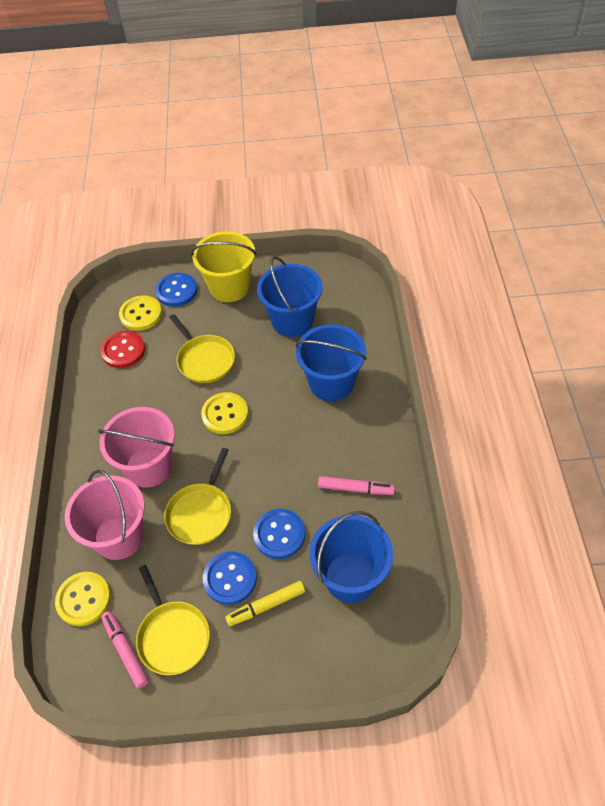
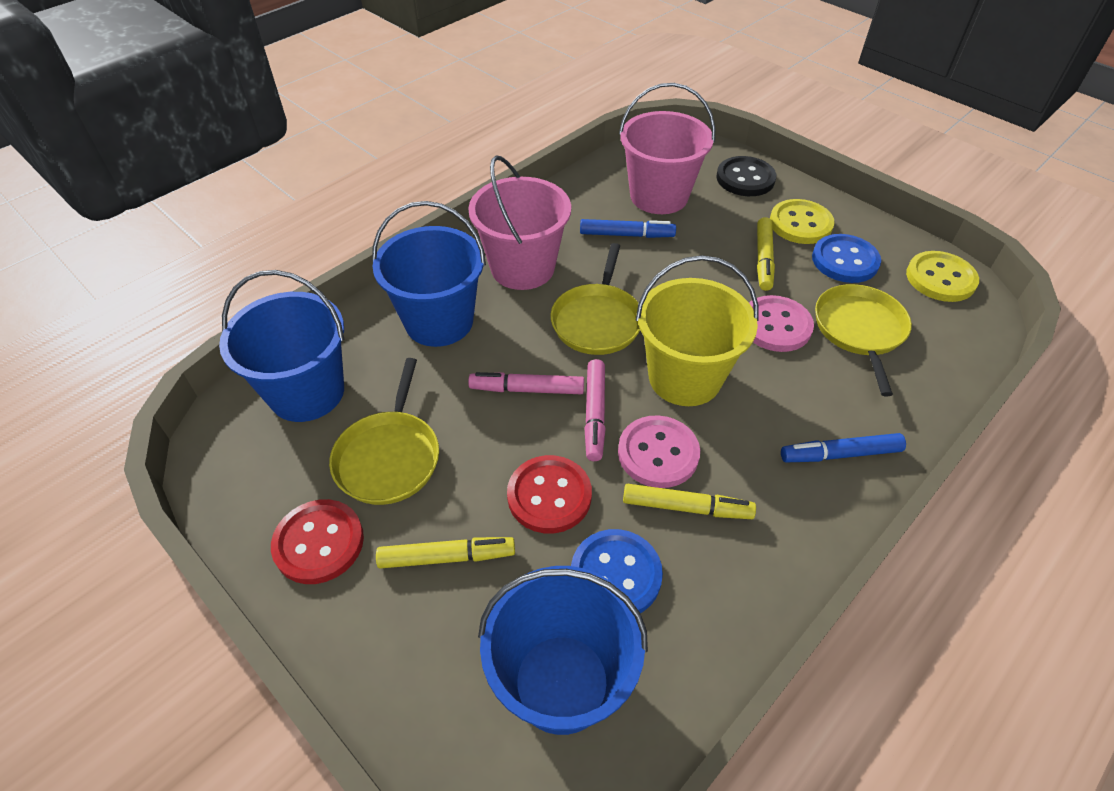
black button: none = 0 -> [716,156,776,196] = 1
blue button: [155,273,197,307] [203,551,257,605] [253,509,305,559] = 3 -> [571,529,663,613] [812,234,881,283] = 2
blue marker: none = 0 -> [580,219,676,238] [781,433,906,462] = 2
pink button: none = 0 -> [618,415,700,488] [749,295,814,352] = 2
red button: [101,331,145,368] = 1 -> [271,499,364,584] [507,455,592,533] = 2
yellow button: [55,572,111,626] [119,295,162,331] [201,392,248,434] = 3 -> [770,199,835,244] [906,251,979,302] = 2
yellow marker: [225,581,305,626] = 1 -> [376,537,515,569] [623,484,756,519] [757,217,775,291] = 3

